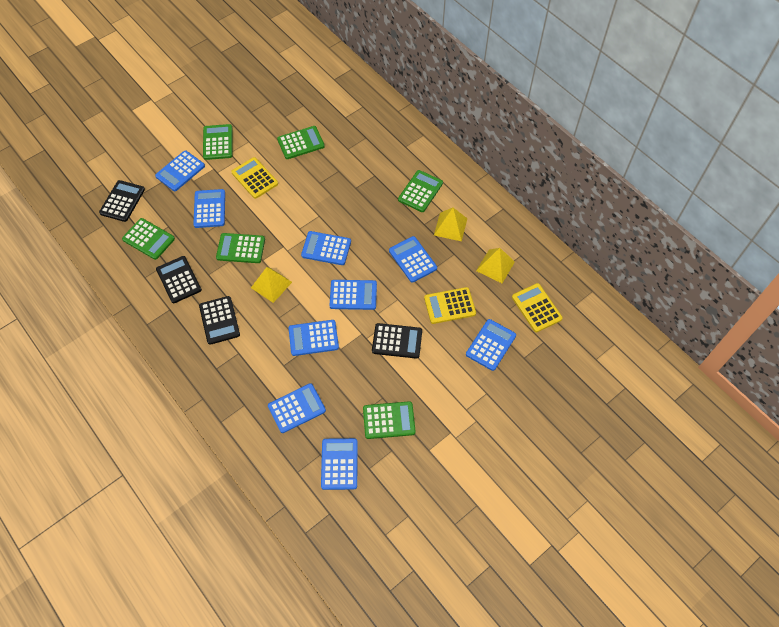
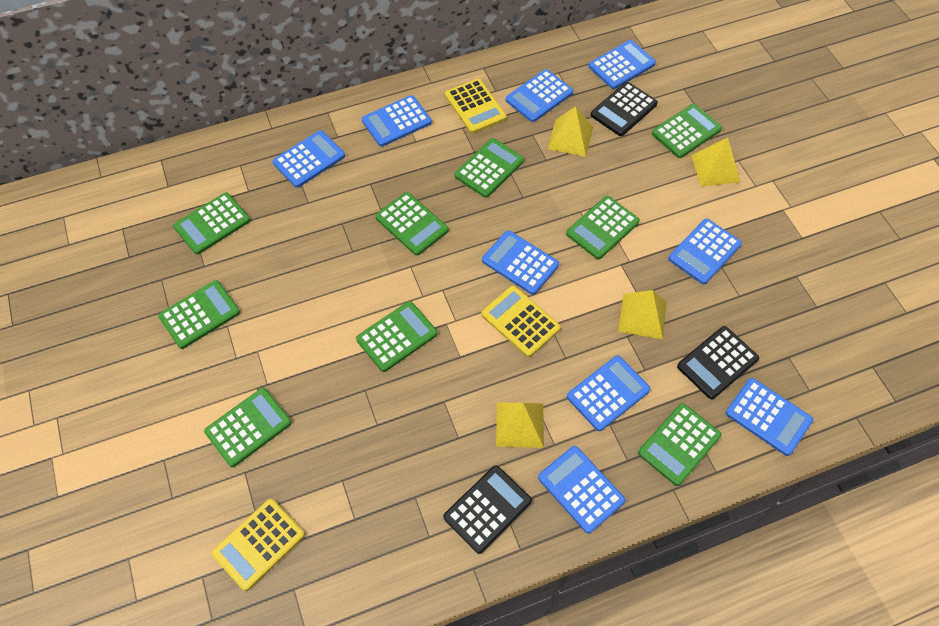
black calculator: [99,180,145,222] [156,256,202,303] [199,296,240,345] [372,323,422,359] = 4 -> [443,466,532,554] [591,82,658,136] [677,326,759,399] = 3
green calculator: [122,218,175,260] [203,124,233,160] [216,233,265,263] [277,126,325,159] [363,401,416,439] [398,170,443,212] = 6 -> [158,280,240,349] [173,192,250,255] [204,388,292,467] [356,301,437,372] [375,192,449,255] [455,138,524,198] [566,196,640,259] [638,403,721,486] [652,104,722,158] = 9
yellow pyramid: [251,267,292,303] [434,208,467,241] [476,248,515,283] = 3 -> [496,402,544,448] [548,106,593,157] [618,290,667,339] [691,138,740,187] = 4

